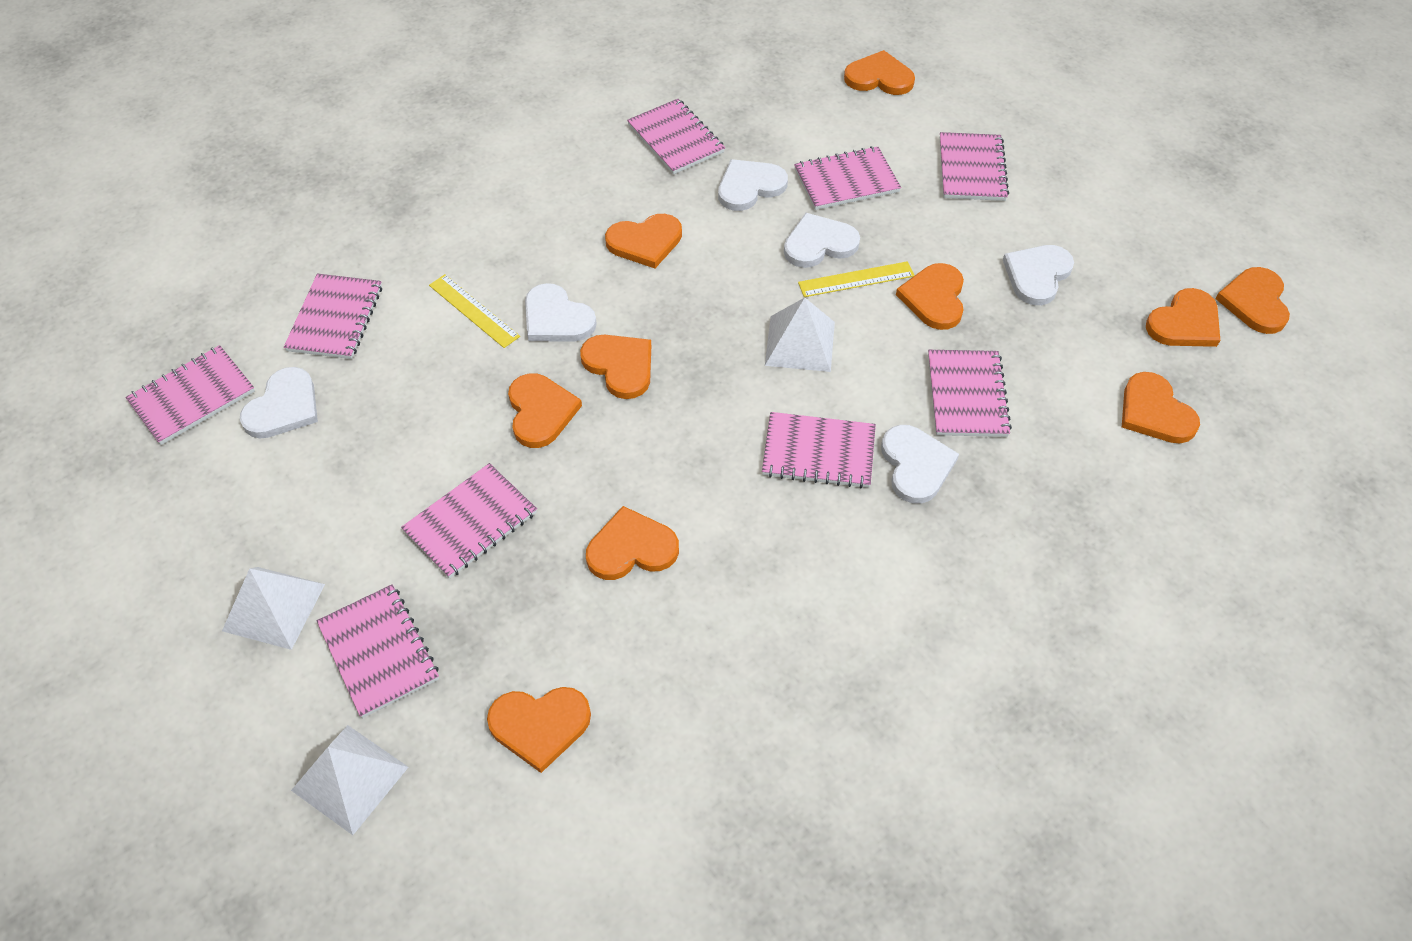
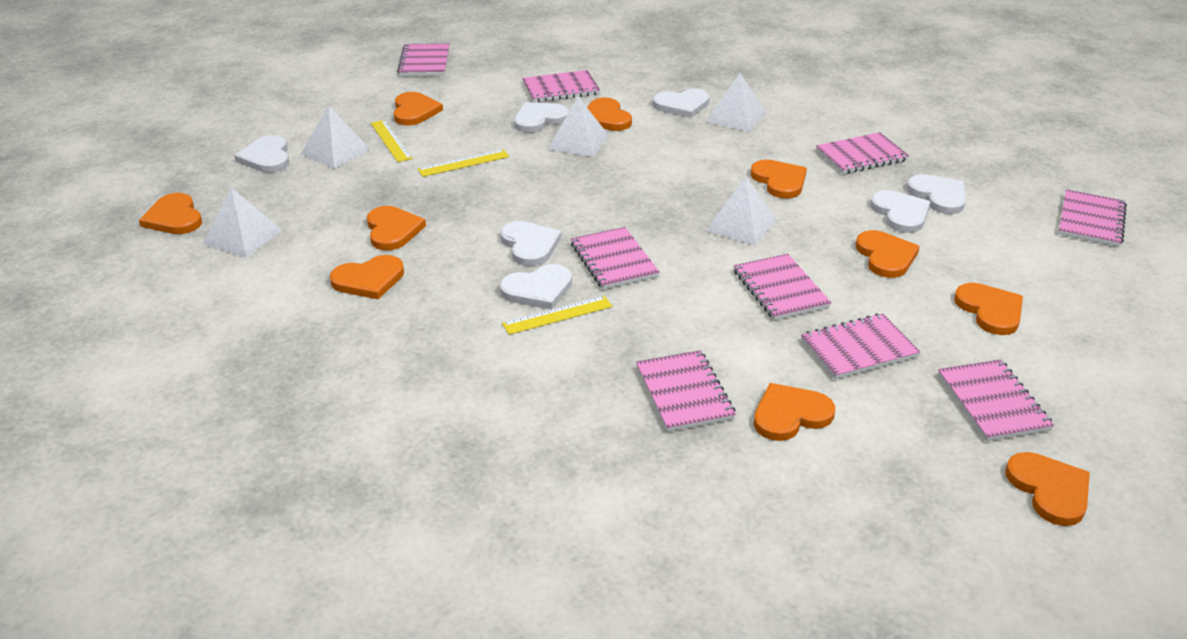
white heart: [240,367,318,438] [525,283,597,342] [718,159,788,211] [784,213,860,268] [881,425,959,504] [1003,245,1074,305] = 6 -> [234,135,289,173] [500,221,561,266] [500,264,572,309] [514,102,569,133] [653,88,710,118] [870,190,930,233] [906,174,966,214] = 7
white pyramid: [222,567,325,650] [291,725,408,835] [765,298,835,372] = 3 -> [203,188,282,258] [301,105,371,169] [548,97,608,157] [706,73,766,132] [706,177,777,246] = 5
yellow ruler: [429,274,520,348] [798,261,915,297] = 2 -> [371,120,413,162] [418,149,509,177] [502,296,612,335] = 3

